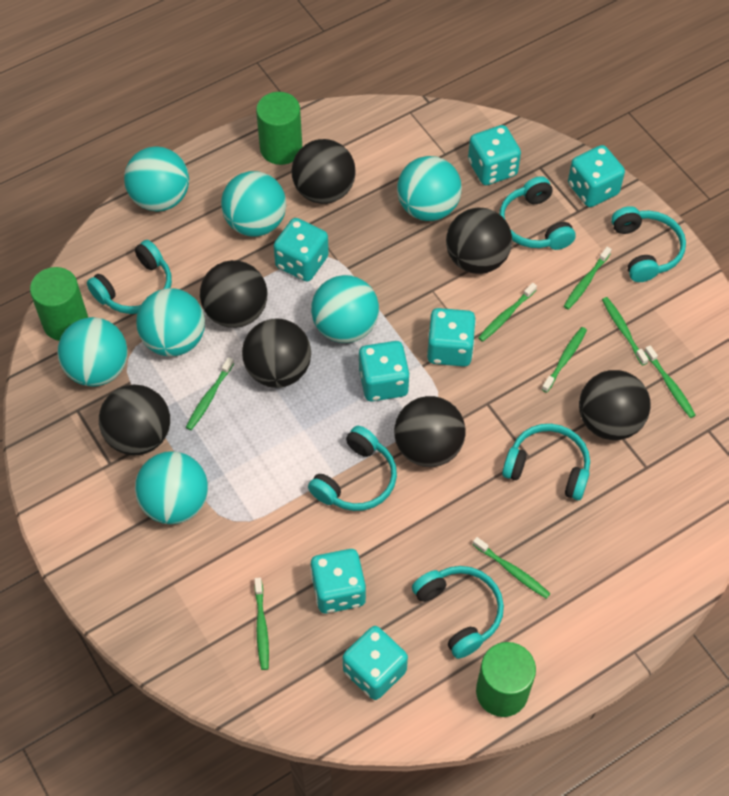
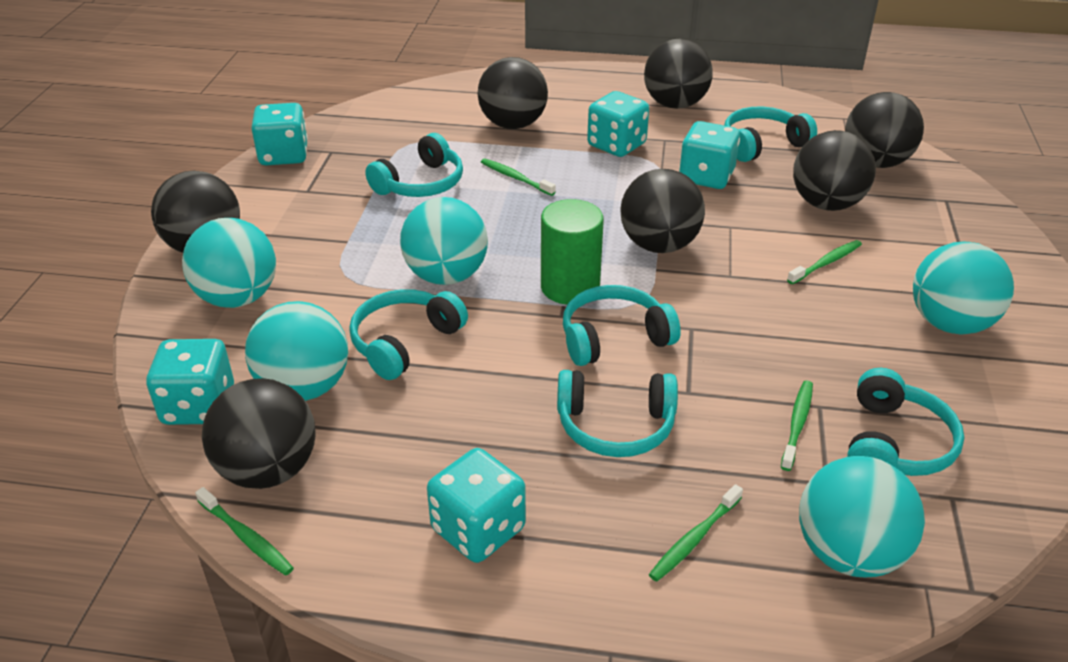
green cylinder: [30,267,88,341] [256,92,302,165] [476,642,536,717] = 3 -> [541,199,604,305] = 1
green toothbrush: [186,357,234,430] [255,578,269,670] [473,537,551,599] [478,283,537,342] [542,327,587,393] [564,247,612,310] [602,297,649,366] [644,345,696,418] = 8 -> [195,487,294,576] [481,158,556,196] [649,484,743,582] [781,381,813,471] [787,240,862,284] = 5
turquoise ball: [57,317,128,386] [124,146,189,212] [135,452,208,524] [136,288,205,357] [221,171,286,237] [311,275,379,343] [397,156,462,221] = 7 -> [182,218,276,308] [245,301,348,401] [400,197,488,285] [799,456,925,577] [913,241,1014,335] = 5
turquoise dice: [274,218,329,282] [310,549,366,614] [343,626,408,700] [359,341,410,402] [427,308,476,367] [468,125,521,185] [568,145,625,207] = 7 -> [146,339,234,425] [251,103,308,165] [427,448,526,563] [587,91,649,157] [679,121,740,189] = 5

